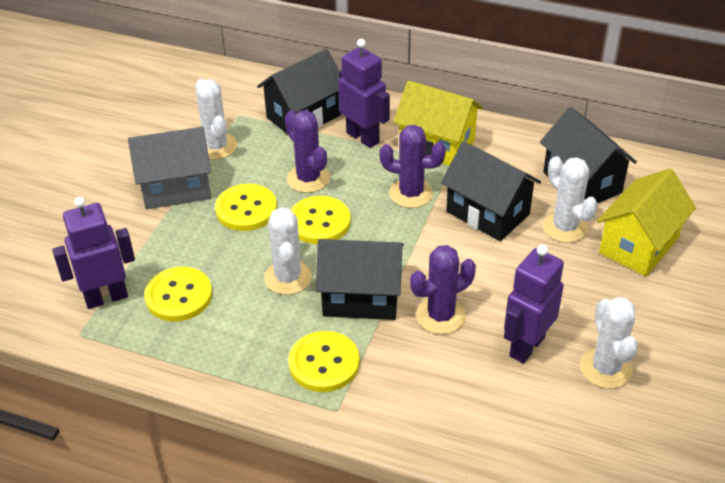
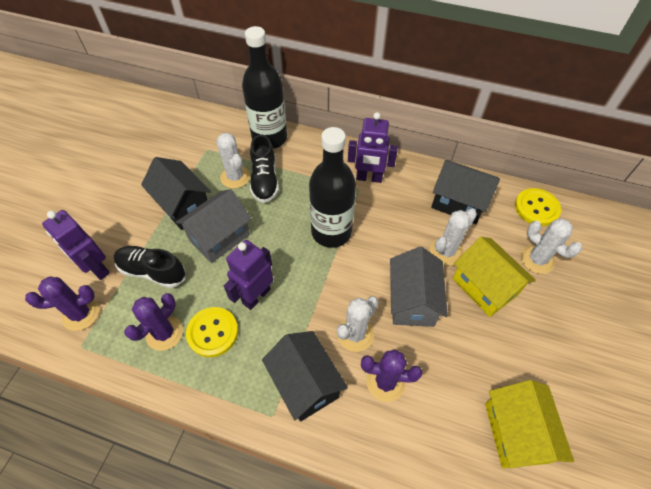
black bottle: none = 0 -> [242,26,287,149] [309,127,356,248] = 2
black house: [257,49,341,134] [316,239,404,320] [441,141,541,241] [540,107,637,203] = 4 -> [141,157,211,230] [262,331,348,422] [431,160,500,224] = 3
black shoe: none = 0 -> [114,246,186,288] [250,134,279,203] = 2
grey house: [128,127,211,209] = 1 -> [176,189,251,263] [390,247,448,327] = 2
yellow button: [144,267,212,322] [215,184,277,231] [288,331,360,392] [291,196,351,244] = 4 -> [186,307,238,357] [515,188,561,226] = 2

